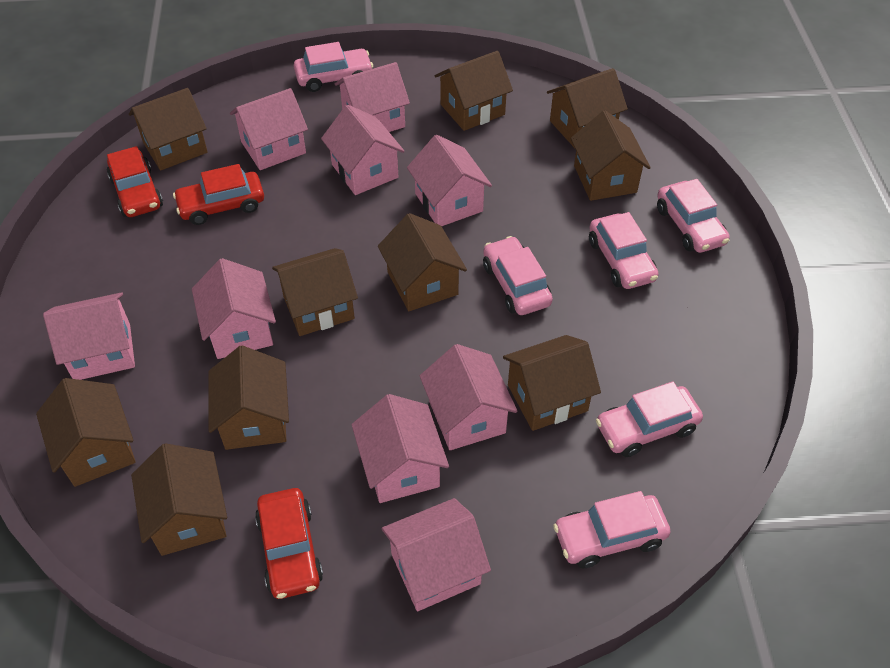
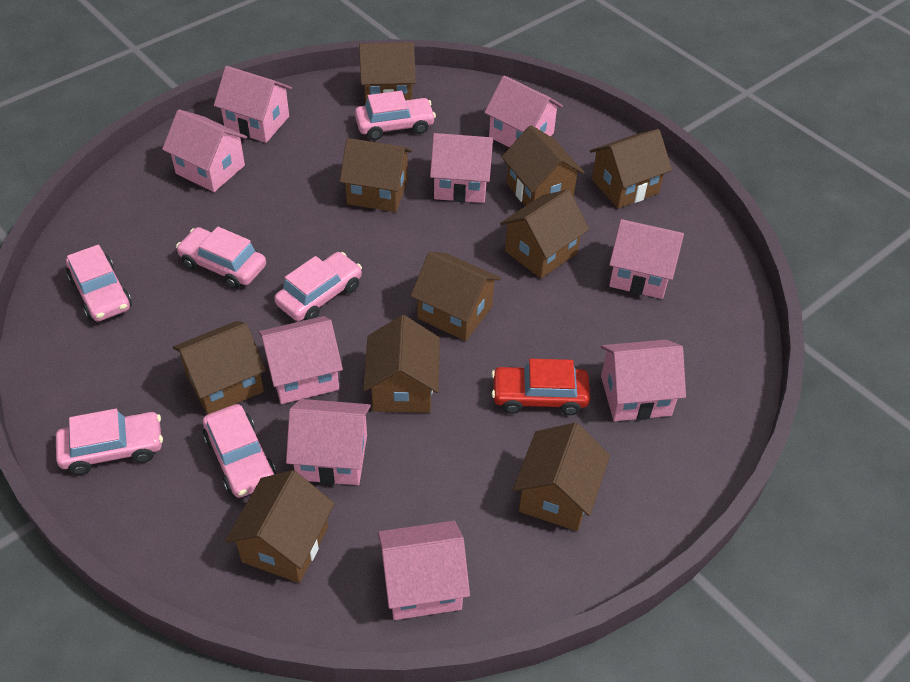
red car: [107,146,163,217] [173,164,264,225] [255,488,323,599] = 3 -> [492,359,590,415] = 1

